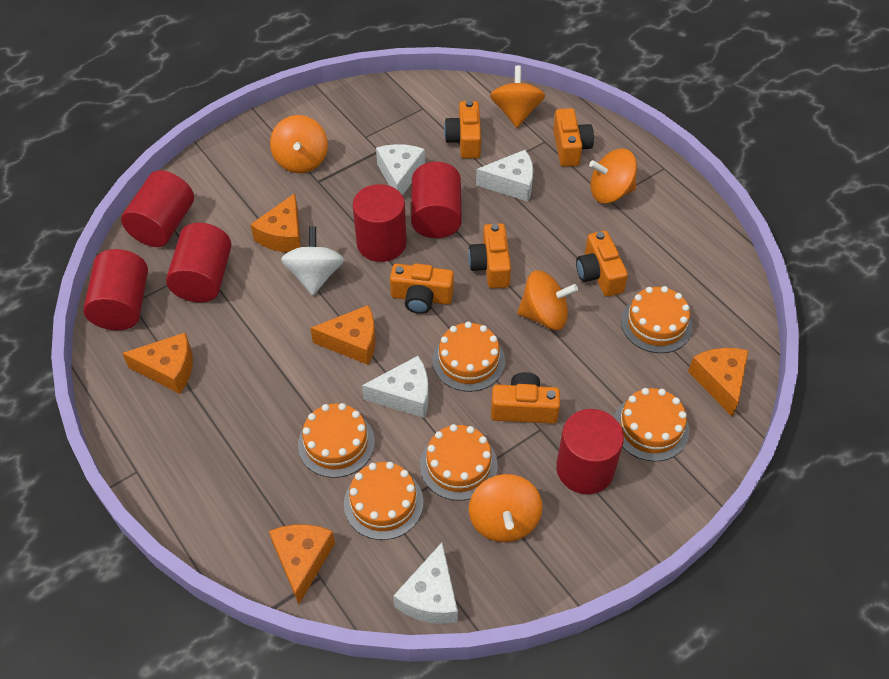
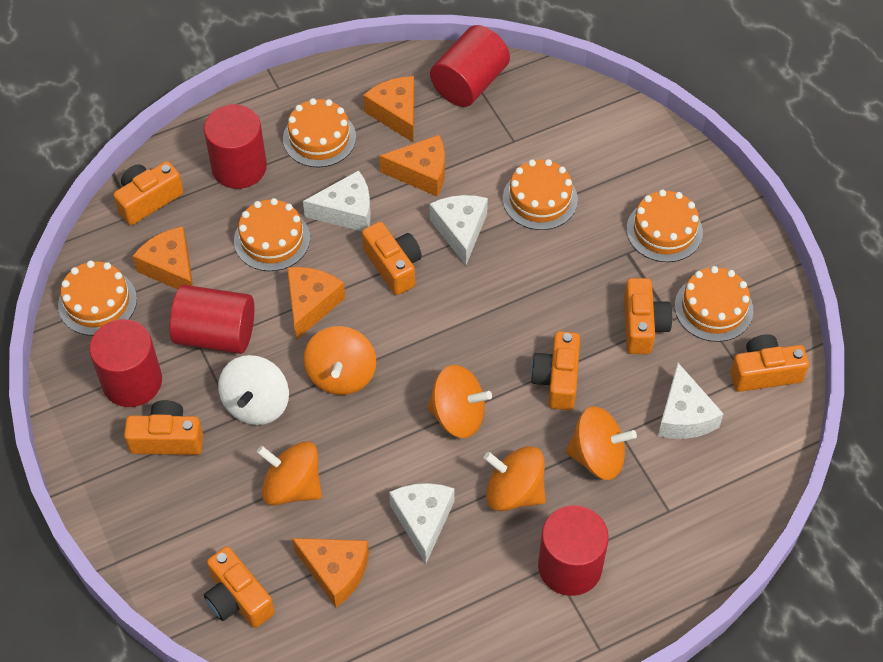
orange camera: [390,263,454,314] [444,100,481,159] [468,223,511,288] [491,372,560,424] [553,108,594,167] [576,231,628,297] = 6 -> [113,161,184,225] [124,400,203,455] [204,547,275,628] [362,222,422,295] [531,331,580,410] [624,278,673,354] [730,334,809,392] = 7
red cylinder: [83,249,148,330] [121,170,194,247] [166,223,231,303] [353,184,407,262] [411,162,462,238] [556,409,624,494] = 6 -> [89,319,162,407] [169,285,254,354] [204,104,267,189] [430,25,510,107] [538,505,609,596] = 5

